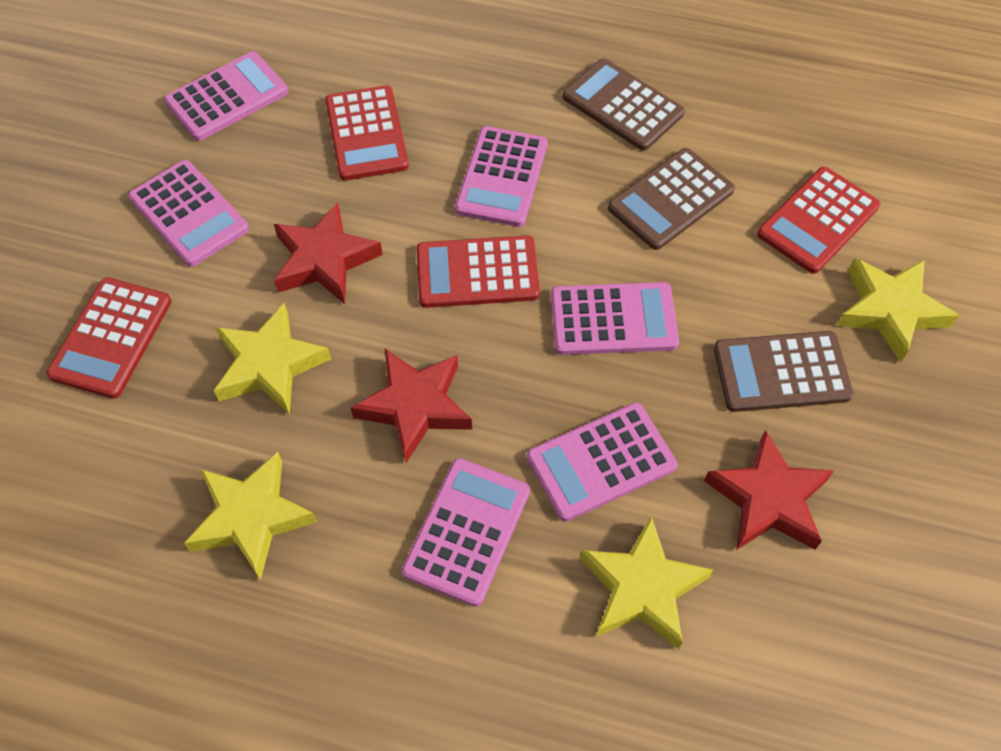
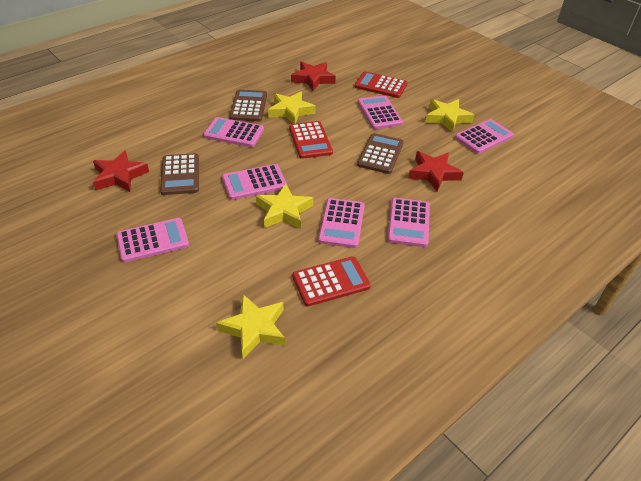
pink calculator: [128,160,249,267] [164,51,288,141] [402,458,530,607] [455,126,548,227] [527,402,677,522] [551,282,679,355] = 6 -> [116,218,189,263] [203,117,264,147] [222,164,287,200] [318,198,365,248] [358,95,403,129] [388,198,430,247] [455,119,514,154] = 7
red calculator: [46,277,172,399] [325,85,409,181] [417,235,540,308] [757,167,880,274] = 4 -> [289,121,333,159] [292,256,371,306] [355,71,407,98] = 3

